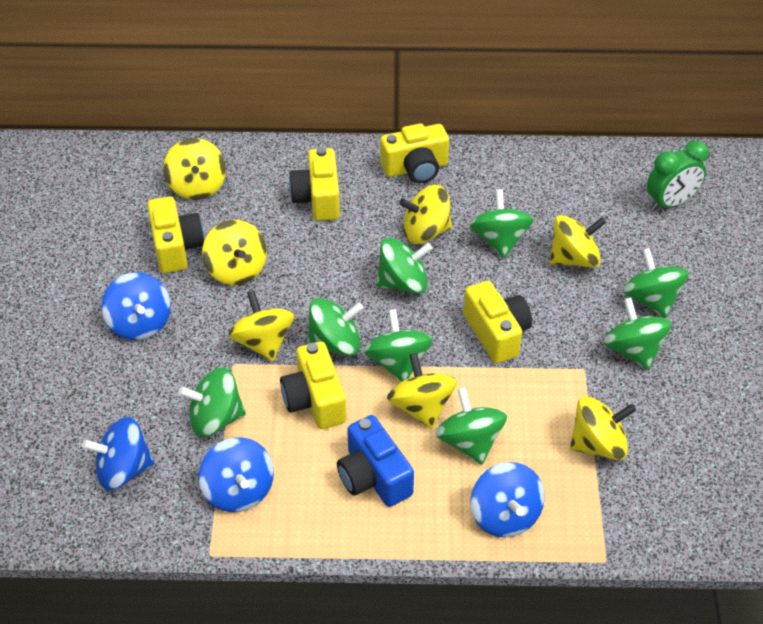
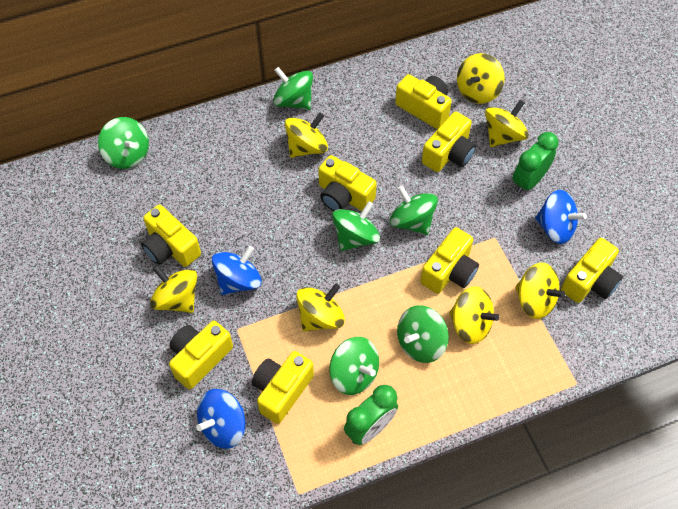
blue camera: [337,415,414,507] = 1 -> none = 0
blue spinning top: [82,417,155,490] [102,272,171,340] [199,437,274,512] [470,462,545,538] = 4 -> [196,389,245,449] [212,246,262,295] [535,190,587,244] = 3
green clock: [647,140,709,211] = 1 -> [344,385,398,445] [513,132,559,194] = 2
green spinning top: [178,367,246,437] [307,298,364,356] [364,309,433,382] [376,238,432,294] [435,387,507,465] [470,189,534,258] [603,297,672,370] [623,248,689,318] = 8 -> [98,117,149,169] [273,67,313,110] [329,337,379,395] [332,201,380,251] [390,185,438,235] [397,305,449,363] = 6
yellow camera: [147,196,204,273] [280,341,347,429] [289,147,340,221] [380,123,449,183] [463,281,532,364] = 5 -> [141,205,201,267] [169,321,233,389] [252,351,314,424] [318,155,377,211] [395,74,452,129] [420,227,479,294] [422,111,476,172] [561,238,623,303] = 8

